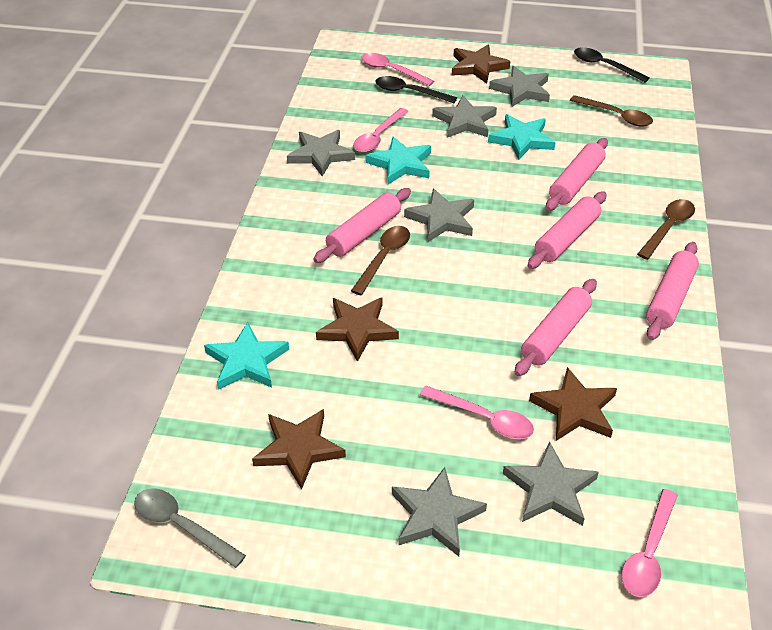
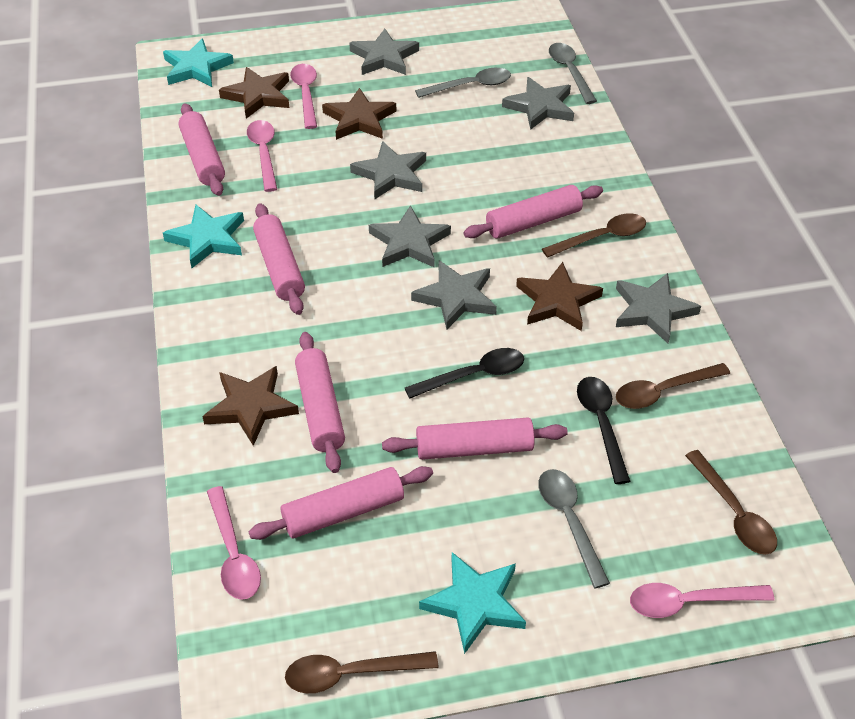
brown spoon: [351,226,410,295] [570,95,653,126] [637,199,695,260] = 3 -> [285,651,438,693] [542,213,646,258] [616,363,730,409] [685,450,777,555] = 4
grey spoon: [134,488,246,568] = 1 -> [415,68,511,98] [538,469,610,588] [549,43,597,104] = 3
pink rolling pin: [313,188,411,263] [515,279,597,376] [528,191,607,269] [546,138,608,211] [646,242,699,340] = 5 -> [178,103,225,196] [249,466,433,540] [253,203,305,315] [295,332,345,473] [382,418,568,460] [463,185,603,239] = 6

